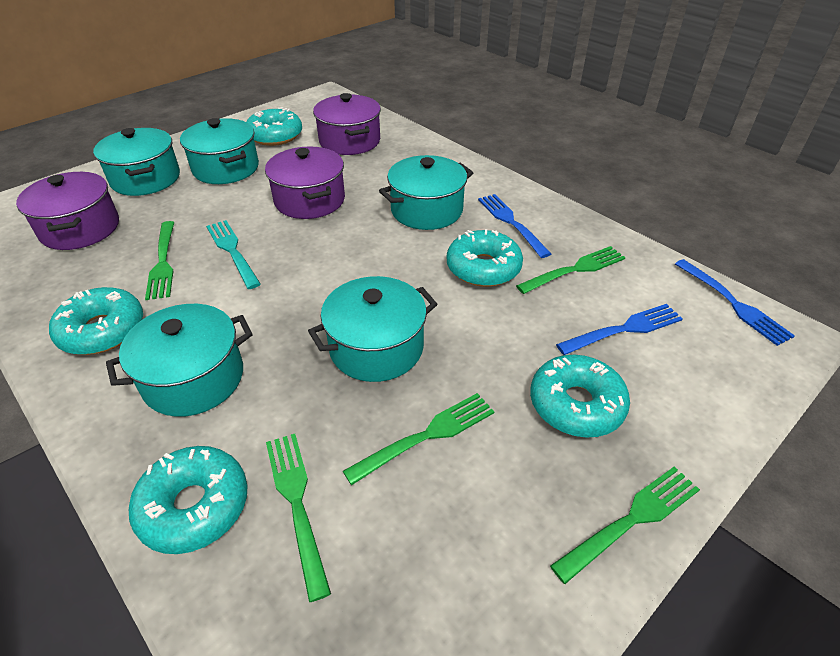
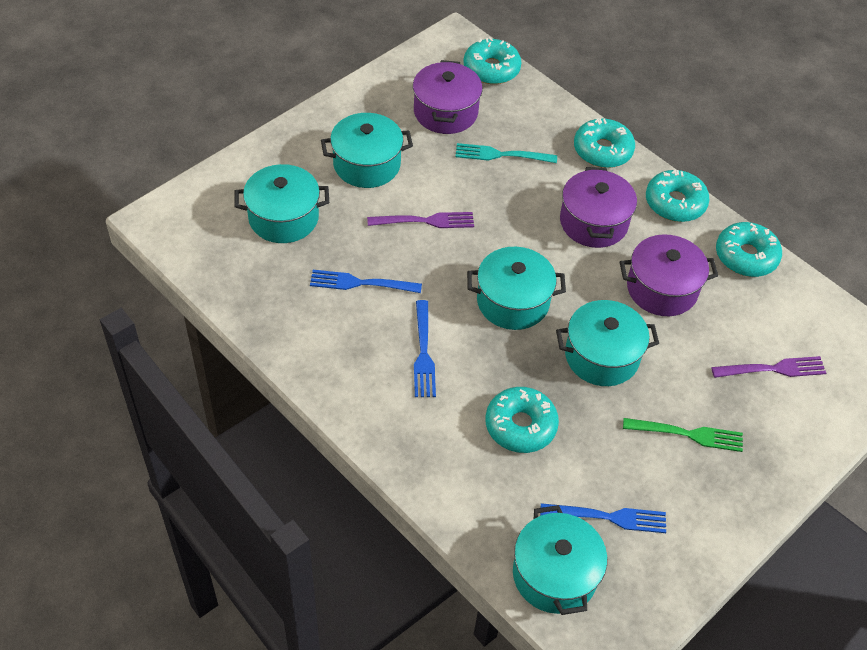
green fork: [145,221,175,300] [266,434,331,602] [343,393,495,485] [516,246,626,294] [550,466,700,584] = 5 -> [623,418,743,452] = 1
purple fork: none = 0 -> [367,212,474,228] [711,356,826,378] = 2

